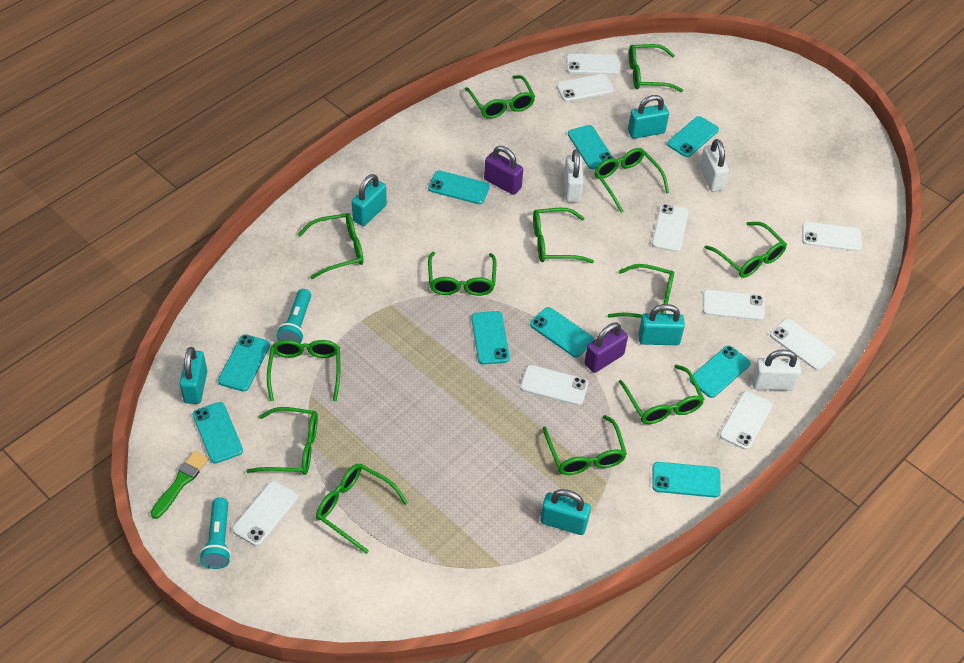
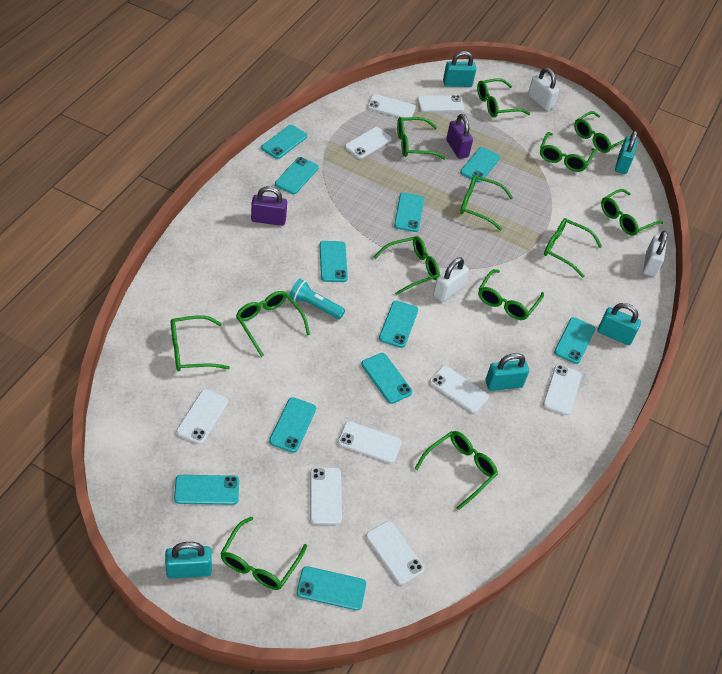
green brush: [151,451,209,519] = 1 -> none = 0
turquoise flashlight: [200,497,231,569] [276,289,311,343] = 2 -> [289,279,345,319] = 1
turquoise phone: [193,402,243,464] [218,334,270,392] [428,170,490,204] [471,311,510,365] [530,307,594,357] [568,125,613,169] [652,462,721,497] [667,116,719,157] [690,345,751,398] = 9 -> [174,475,239,505] [261,125,307,159] [269,397,316,453] [275,157,319,194] [296,566,366,611] [320,241,348,282] [361,353,412,404] [379,301,418,348] [394,192,424,232] [460,147,500,183] [554,317,595,364] = 11

